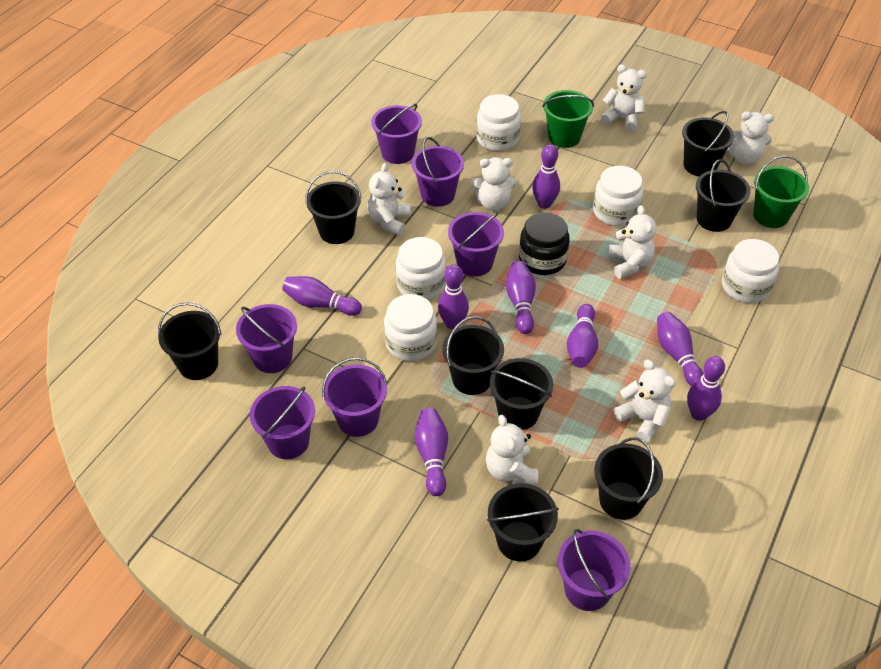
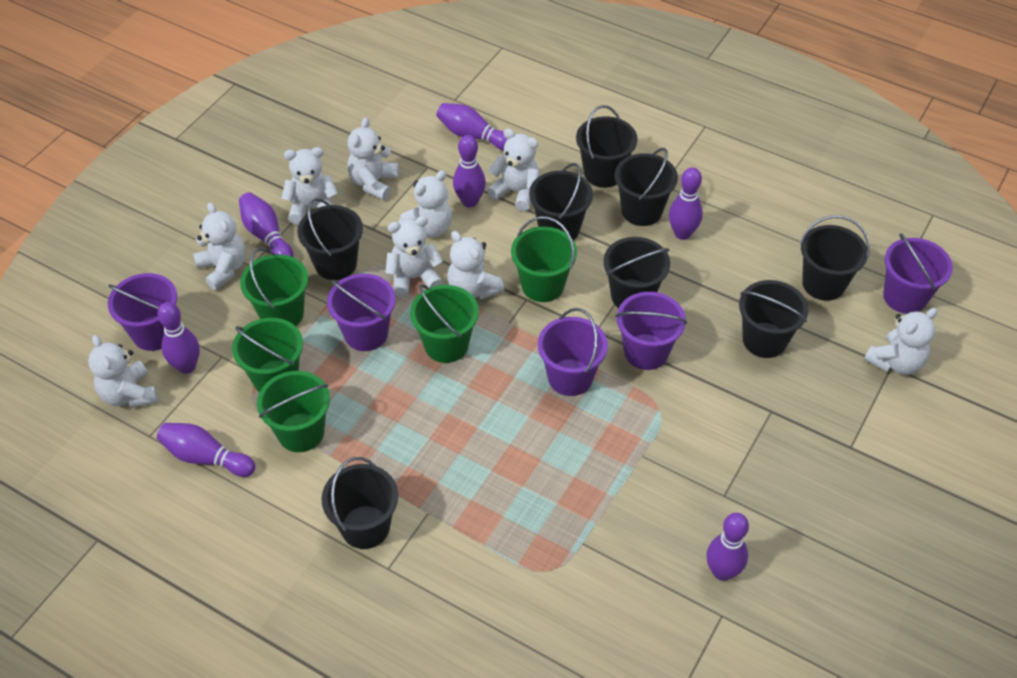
black jar: [519,212,570,275] = 1 -> none = 0
green bucket: [542,90,594,148] [753,155,809,228] = 2 -> [232,318,303,392] [240,248,308,326] [257,371,330,452] [410,284,479,363] [511,216,577,302] = 5
purple bowling pin: [282,276,362,316] [414,408,448,496] [438,264,469,329] [506,261,536,334] [532,144,560,209] [567,304,598,368] [657,312,704,386] [687,356,725,421] = 8 -> [157,302,200,374] [157,423,256,477] [239,193,294,257] [437,103,508,151] [453,135,486,207] [669,167,703,240] [706,513,749,581] = 7
purple bucket: [236,304,297,373] [250,386,315,459] [322,357,387,437] [371,104,422,164] [412,137,464,207] [448,212,504,276] [558,529,631,611] = 7 -> [108,273,177,351] [327,274,396,351] [538,308,608,396] [615,292,687,370] [883,233,953,314] = 5
white jar: [384,294,437,361] [396,237,446,300] [476,94,521,151] [593,166,643,226] [722,239,779,303] = 5 -> none = 0
white teddy bear: [367,163,411,235] [470,157,517,211] [486,415,538,485] [601,64,647,132] [607,205,656,279] [613,360,676,442] [728,111,774,164] = 7 -> [88,335,158,408] [193,202,246,290] [281,147,338,225] [347,117,399,200] [385,216,443,298] [399,170,452,237] [447,231,504,300] [487,129,540,211] [864,308,937,375] = 9

